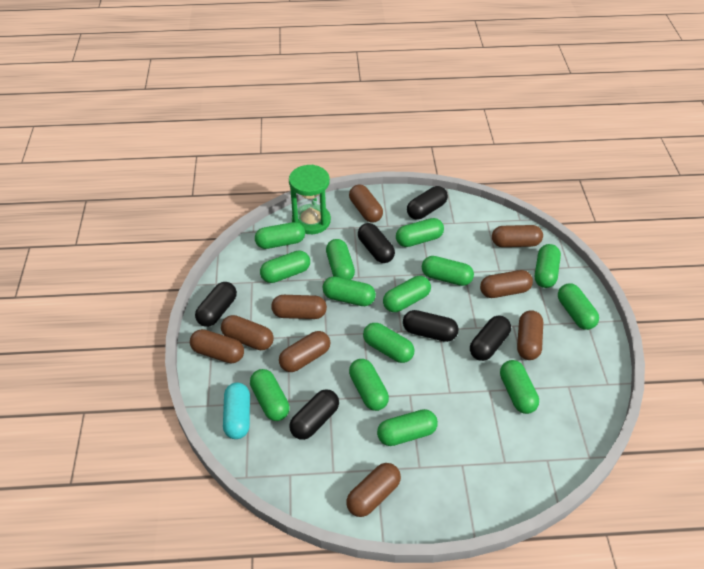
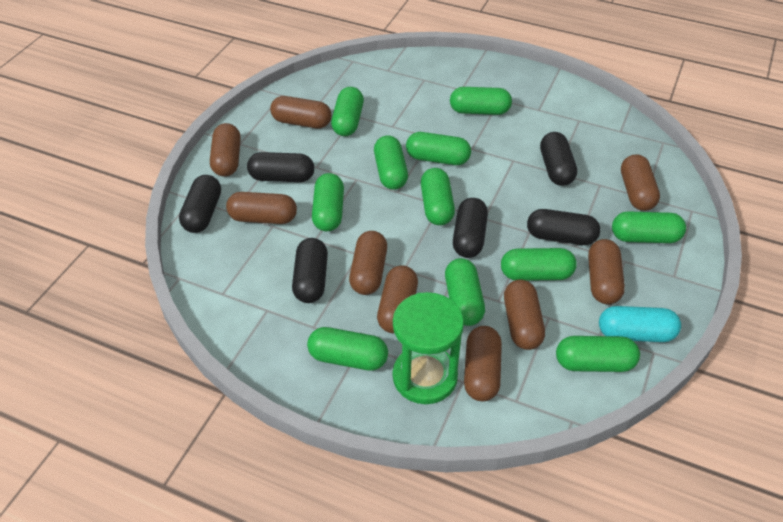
green capsule: [250,369,290,421] [255,222,305,249] [260,250,310,283] [323,277,376,306] [326,239,355,280] [349,359,389,411] [363,323,415,363] [377,409,438,446] [383,276,431,312] [396,218,444,247] [422,256,474,286] [500,360,539,414] [535,244,561,288] [558,283,599,330] = 14 -> [307,327,388,371] [312,173,344,231] [331,87,364,136] [374,135,408,190] [406,132,471,165] [421,168,455,225] [445,258,485,326] [450,87,512,115] [501,248,577,281] [556,336,640,372] [612,211,686,243] = 11

